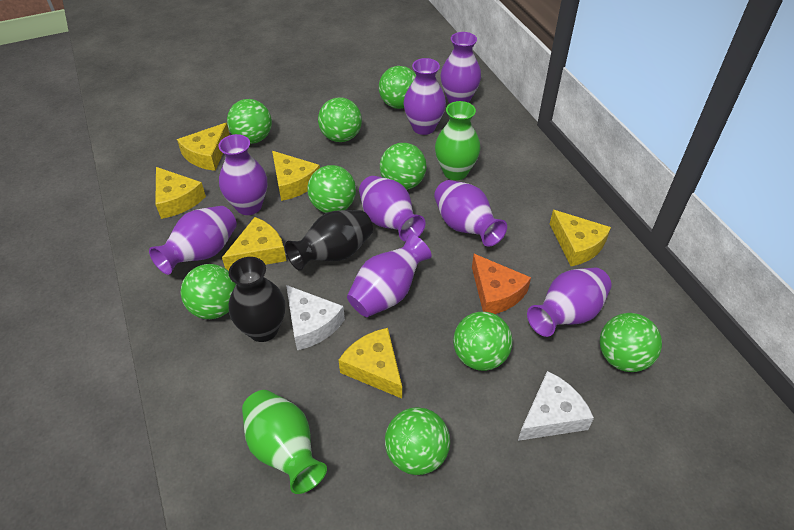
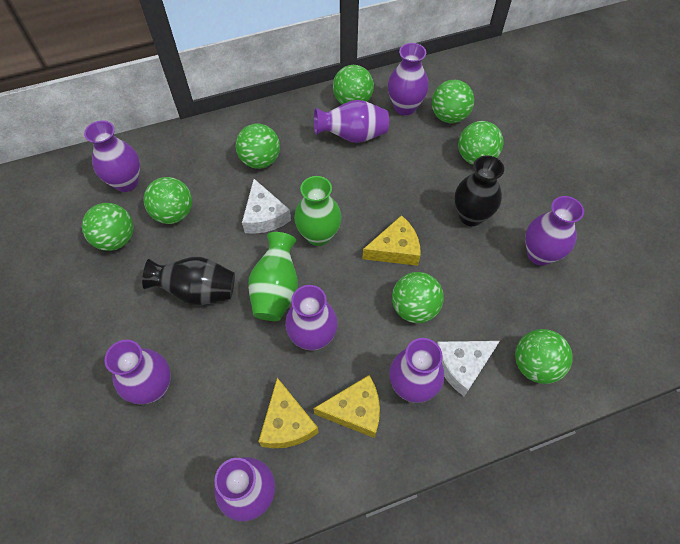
green ball: [181,264,236,319] [227,99,272,144] [307,165,356,213] [318,97,362,142] [379,66,416,109] [380,143,427,190] [385,407,450,475] [453,312,513,371] [600,313,662,372] = 9 -> [82,203,134,251] [143,177,192,224] [236,123,280,169] [333,65,374,105] [392,272,444,323] [432,80,474,123] [458,121,504,165] [515,329,573,384] = 8
orange cheese: [472,254,531,314] = 1 -> none = 0
yellow cheese: [155,167,206,219] [177,123,230,171] [222,217,287,271] [272,151,320,201] [339,328,402,398] [550,210,611,266] = 6 -> [258,378,319,448] [313,375,380,438] [362,215,421,266] = 3

